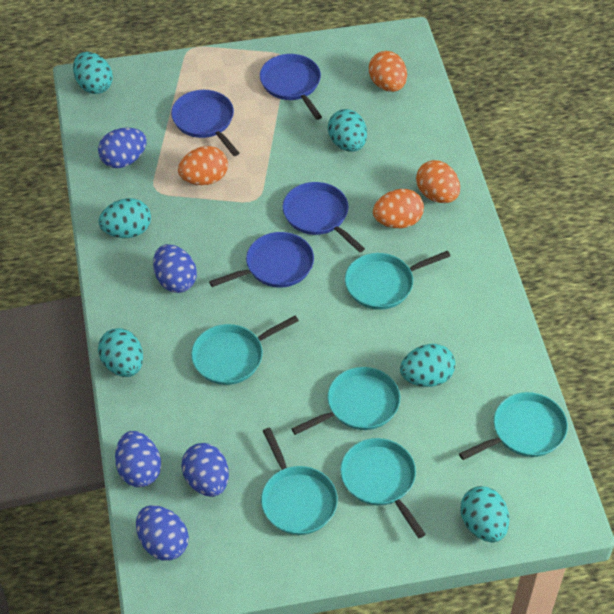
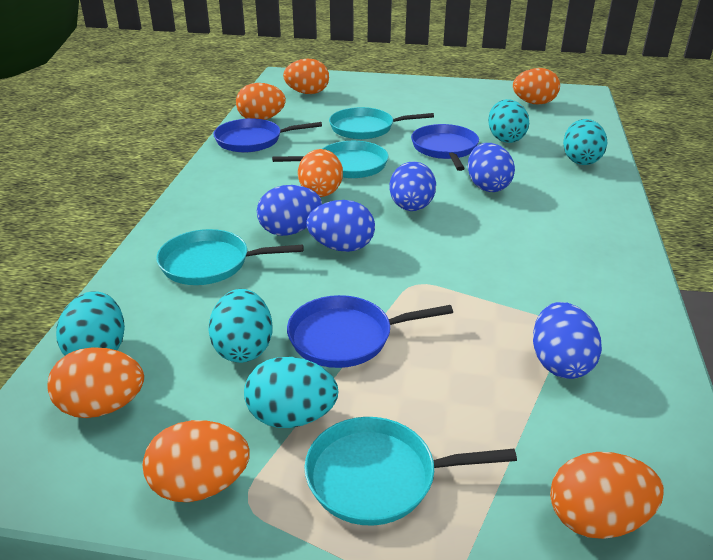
blue pan: [171,90,239,156] [209,232,314,288] [260,54,322,120] [283,182,365,253] = 4 -> [213,118,322,152] [287,295,453,368] [411,124,479,171] = 3
orange egg: [178,146,228,185] [369,51,407,92] [373,189,424,228] [416,160,460,203] = 4 -> [47,347,144,418] [143,420,250,502] [236,83,286,120] [283,59,329,94] [298,149,343,197] [513,68,560,105] [550,452,664,539] = 7
turquoise egg: [73,52,113,94] [98,198,151,238] [98,328,143,377] [328,109,367,152] [400,344,455,387] [460,486,509,543] = 6 -> [56,291,125,356] [208,289,272,363] [244,357,338,428] [488,99,529,143] [563,119,607,165] = 5
turquoise pan: [191,316,299,385] [261,428,338,535] [292,367,400,435] [340,438,426,538] [345,251,450,310] [459,392,568,460] = 6 -> [156,229,303,285] [272,141,388,178] [304,417,517,526] [329,107,434,139] = 4

